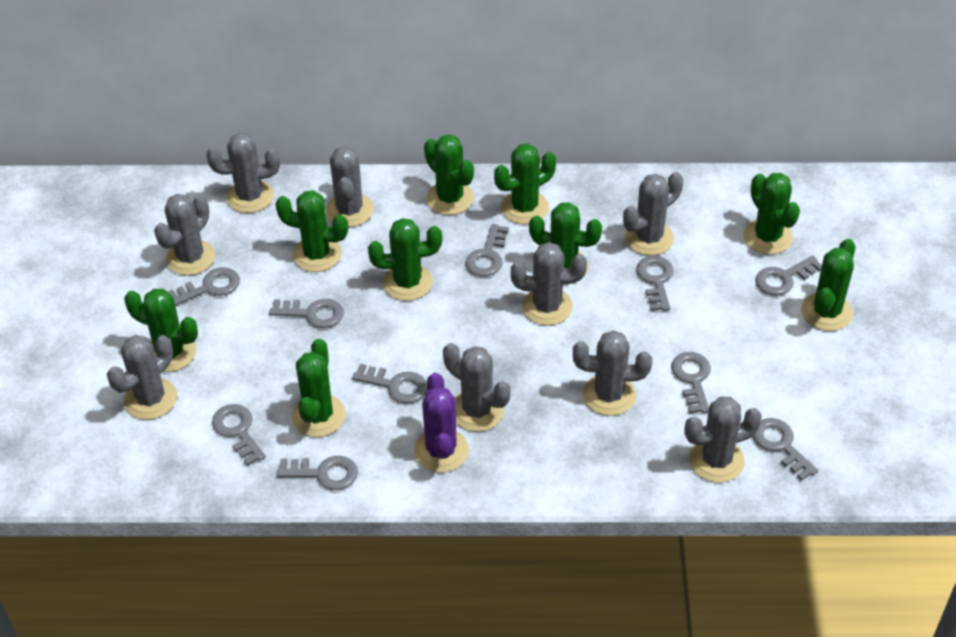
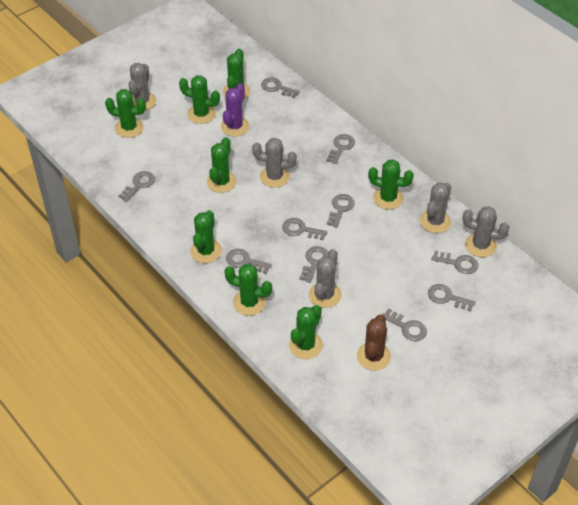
brown cactus: none = 0 -> [357,314,391,371] = 1
green cactus: [124,289,198,372] [276,190,348,272] [292,339,346,437] [368,218,442,301] [424,134,474,215] [494,143,556,224] [529,202,602,284] [743,173,800,254] [801,239,855,331] = 9 -> [105,89,146,138] [179,75,220,124] [190,210,222,263] [207,137,237,193] [223,49,250,99] [224,264,272,316] [289,305,323,359] [368,159,414,210] = 8
grey cactus: [107,335,177,420] [154,194,215,276] [206,133,280,213] [325,146,374,227] [443,343,510,431] [511,242,587,326] [573,330,652,416] [623,172,683,255] [684,396,762,483] = 9 -> [128,63,156,111] [252,138,297,188] [309,249,342,308] [420,183,451,233] [462,207,509,257] = 5

